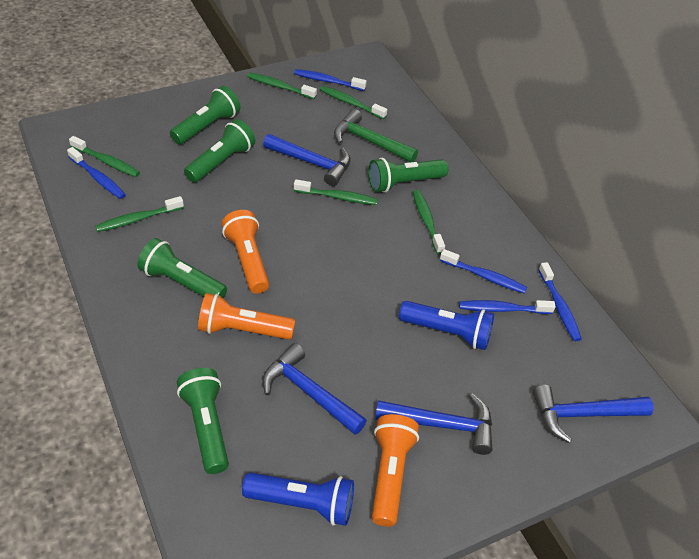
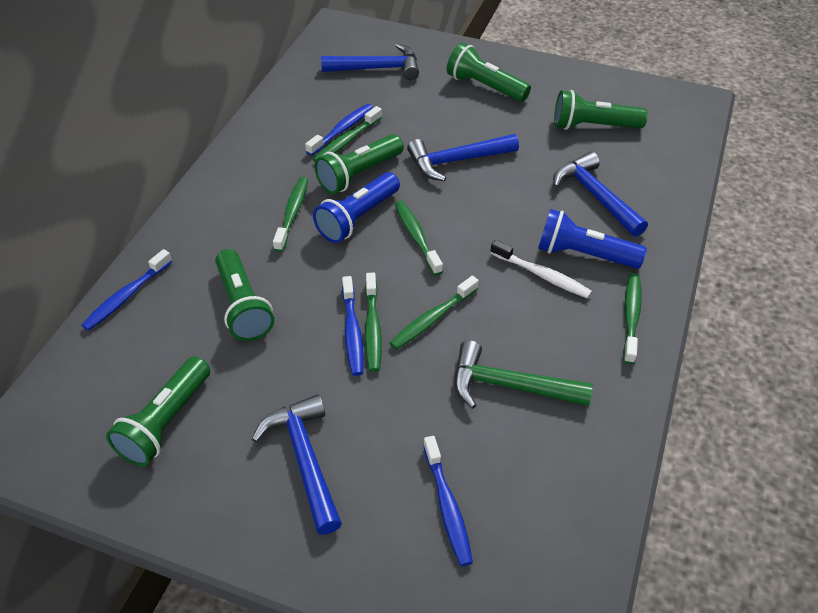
blue toothbrush: [67,147,126,199] [294,69,367,91] [440,249,527,294] [459,300,556,314] [539,262,582,341] = 5 -> [81,249,172,331] [305,104,373,156] [342,276,364,376] [423,436,473,566] = 4
orange flashlight: [198,293,295,340] [221,210,269,294] [372,414,419,527] = 3 -> none = 0
white toothbrush: none = 0 -> [490,240,592,299] = 1

